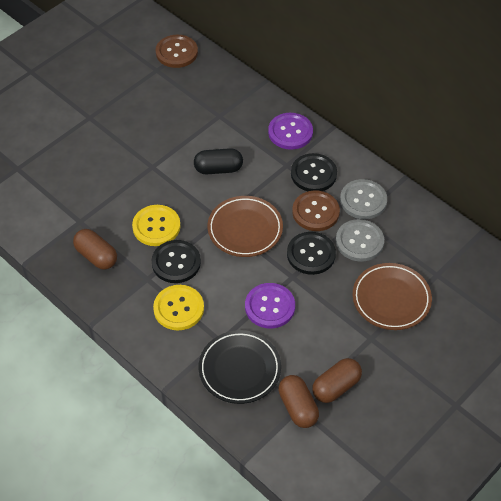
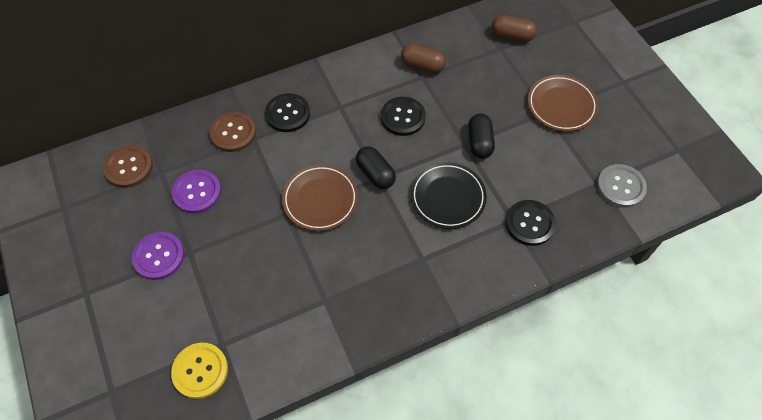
black capsule: [194,148,243,175] = 1 -> [356,146,396,189] [468,113,495,159] = 2
brown capsule: [73,229,117,270] [278,375,319,428] [312,358,362,403] = 3 -> [401,44,446,73] [492,15,537,42] = 2
grey button: [336,219,384,262] [340,179,387,219] = 2 -> [597,164,647,208] = 1
yellow button: [132,205,181,246] [153,285,204,330] = 2 -> [171,343,228,399] = 1

